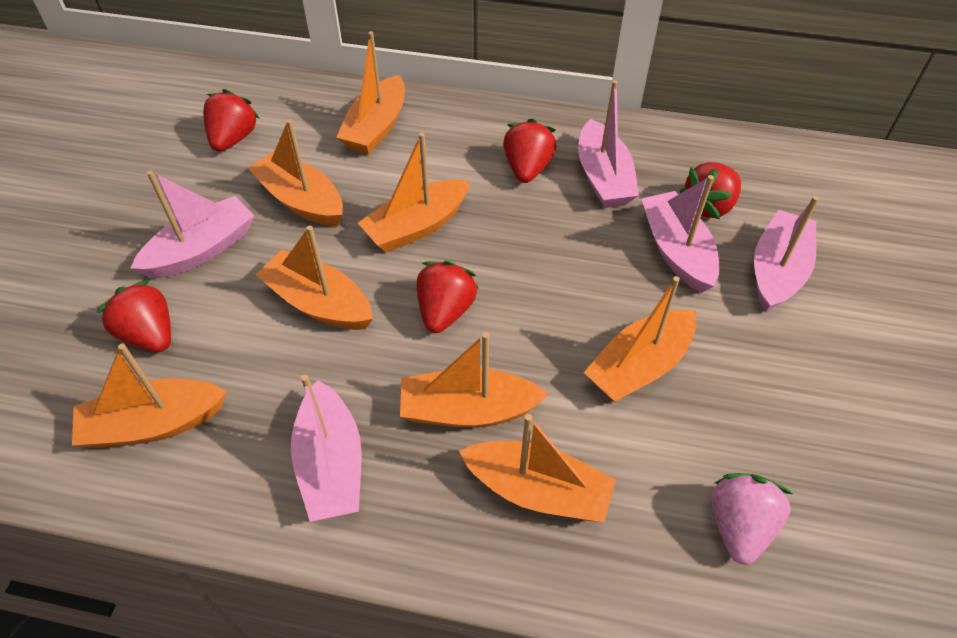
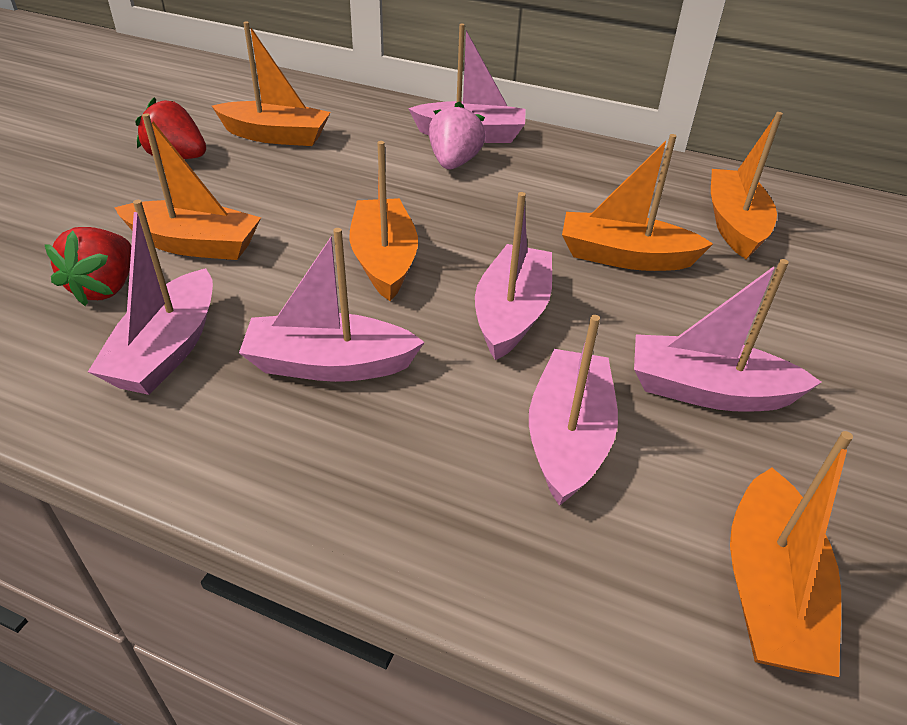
orange boat: [72,343,227,448] [248,119,343,226] [256,226,373,330] [336,31,405,155] [358,133,470,252] [400,332,548,428] [459,414,616,522] [584,276,697,402] = 8 -> [114,113,261,260] [212,21,331,146] [350,141,418,301] [562,134,713,271] [711,112,783,259] [730,431,853,677] = 6
pink boat: [131,171,254,278] [291,375,362,522] [578,80,639,208] [641,175,720,293] [754,196,819,312] = 5 -> [88,200,213,395] [239,228,425,382] [408,24,526,143] [475,192,552,360] [529,315,618,506] [634,259,822,412] = 6
red strawberry: [97,280,171,352] [203,89,260,152] [417,261,478,333] [503,119,557,183] [679,162,741,220] = 5 -> [44,227,131,306] [135,97,206,159] = 2

